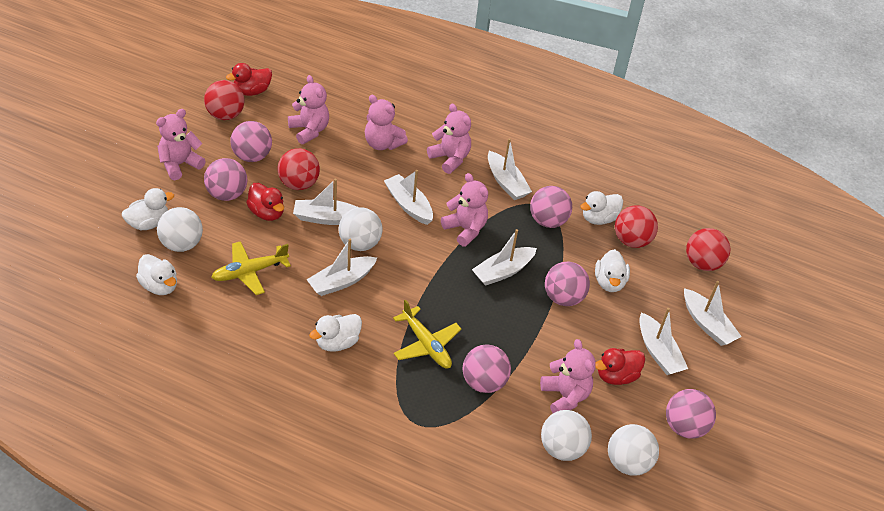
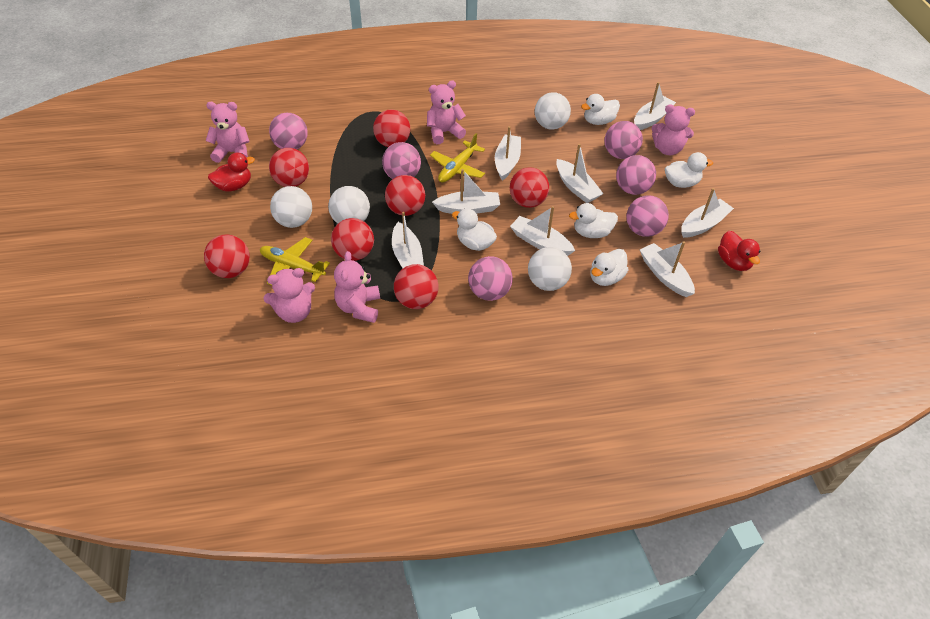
pink teddy bear: [156,109,206,180] [288,75,329,144] [365,95,408,150] [427,104,471,174] [441,173,488,247] [540,339,596,413] = 6 -> [206,102,250,163] [264,268,315,323] [334,251,380,323] [427,80,466,144] [651,105,695,155] = 5
red ball: [204,80,244,120] [278,148,320,190] [615,205,658,248] [686,228,730,271] = 4 -> [204,235,250,278] [269,148,309,187] [331,218,374,261] [373,110,410,147] [385,175,425,216] [394,264,438,309] [510,167,549,208] = 7
red duck: [226,63,272,96] [246,183,284,221] [595,348,645,385] = 3 -> [208,152,255,192] [718,231,761,271] = 2
white boat: [293,179,359,225] [306,239,377,296] [384,170,433,225] [472,229,537,286] [488,138,532,200] [639,308,688,375] [684,281,742,346] = 7 -> [392,212,424,268] [432,169,500,214] [495,126,521,180] [510,206,575,256] [556,144,603,203] [634,82,676,130] [640,241,695,297] [681,188,734,238] = 8

